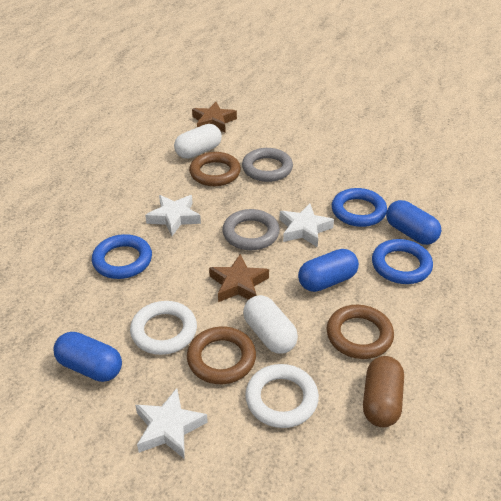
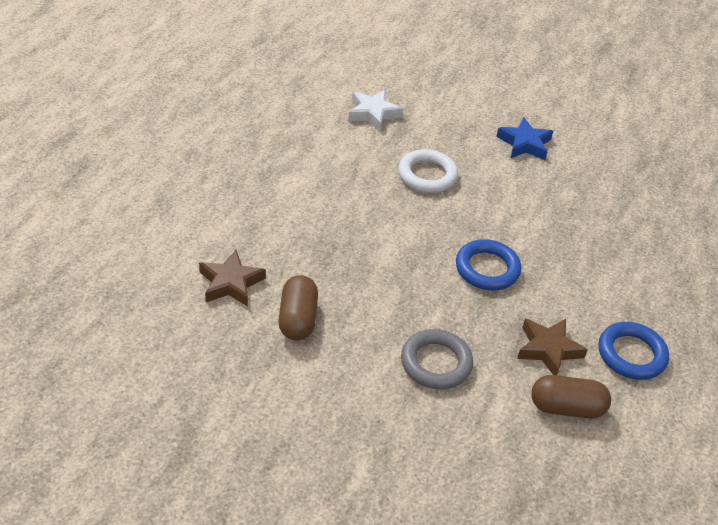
blue capsule: [53,332,122,382] [298,249,359,292] [386,200,441,245] = 3 -> none = 0
blue ring: [92,234,152,279] [332,188,387,227] [372,239,433,284] = 3 -> [456,239,521,291] [599,322,669,380] = 2
blue star: none = 0 -> [496,117,553,160] = 1
brown capsule: [363,356,404,427] = 1 -> [278,275,318,341] [531,375,611,419] = 2
brown ring: [187,326,256,384] [189,152,241,186] [327,305,394,359] = 3 -> none = 0
grey ring: [222,209,280,250] [242,148,293,182] = 2 -> [401,329,473,389] = 1
white capsule: [174,124,222,159] [243,295,298,354] = 2 -> none = 0
white ring: [130,301,197,355] [245,364,319,428] = 2 -> [398,149,458,193] = 1
white star: [135,388,208,459] [145,195,201,236] [279,204,334,247] = 3 -> [348,90,403,132] = 1

